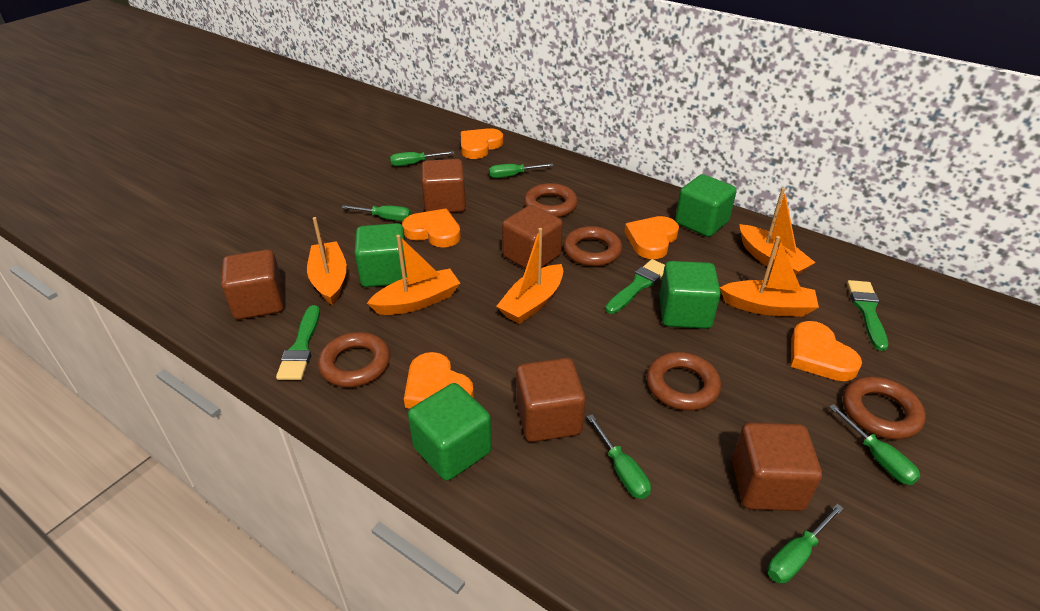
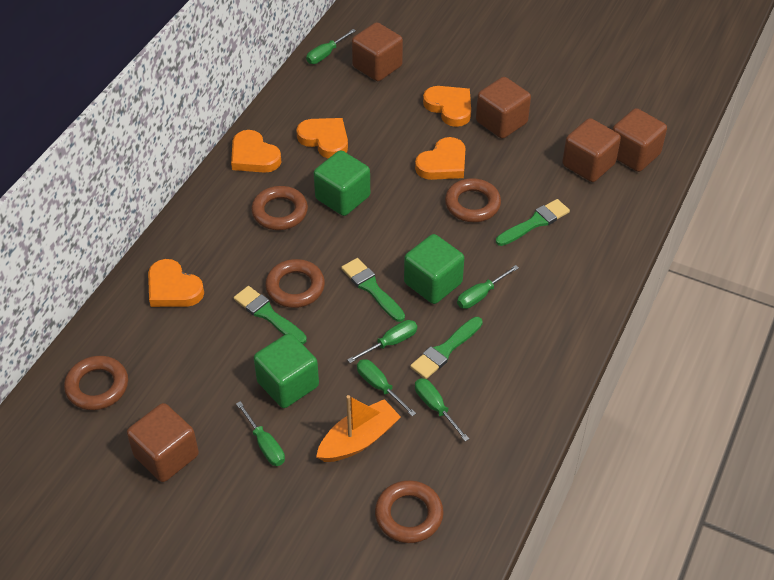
green brush: [276,305,320,380] [605,259,665,314] [847,280,888,351] = 3 -> [234,286,307,344] [341,258,405,322] [410,317,483,379] [496,199,570,246] = 4
green cube: [354,223,407,287] [408,383,492,481] [659,261,721,329] [675,174,737,237] = 4 -> [254,333,319,408] [314,150,370,216] [404,234,464,304] = 3
orange boat: [307,217,347,305] [367,235,460,315] [496,228,563,324] [720,236,819,317] [740,188,816,276] = 5 -> [316,395,401,462] = 1

